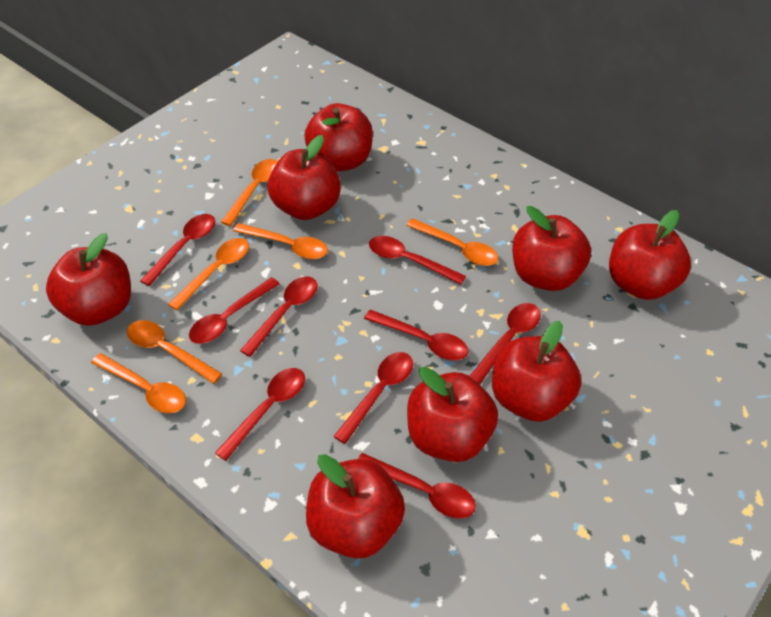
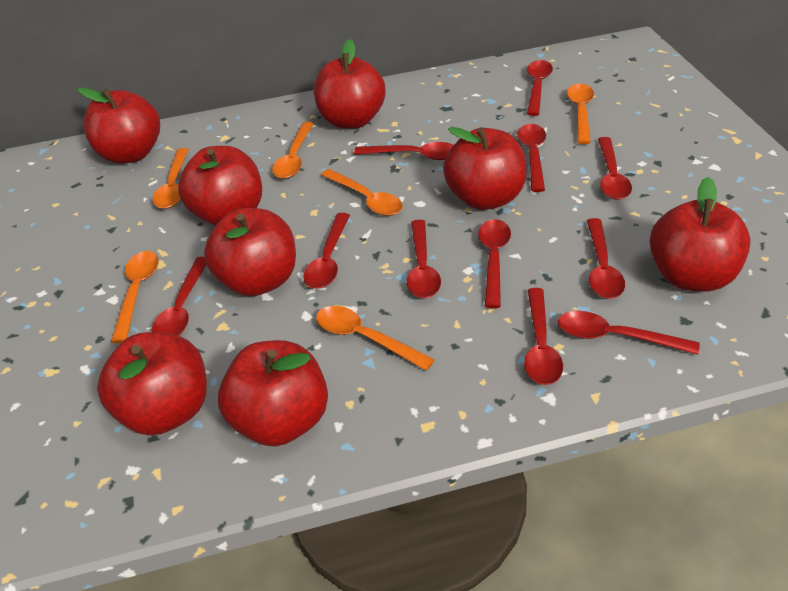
red spoon: [140,214,215,286] [189,277,280,344] [215,368,305,461] [240,276,317,357] [333,352,413,444] [358,453,476,519] [364,310,468,361] [369,236,466,285] [470,303,541,384] = 9 -> [152,257,207,336] [303,213,350,289] [354,142,453,160] [407,220,441,298] [478,219,511,308] [518,124,546,192] [524,288,563,385] [527,60,553,116] [558,311,700,355] [587,218,625,299] [598,137,632,200] = 11

